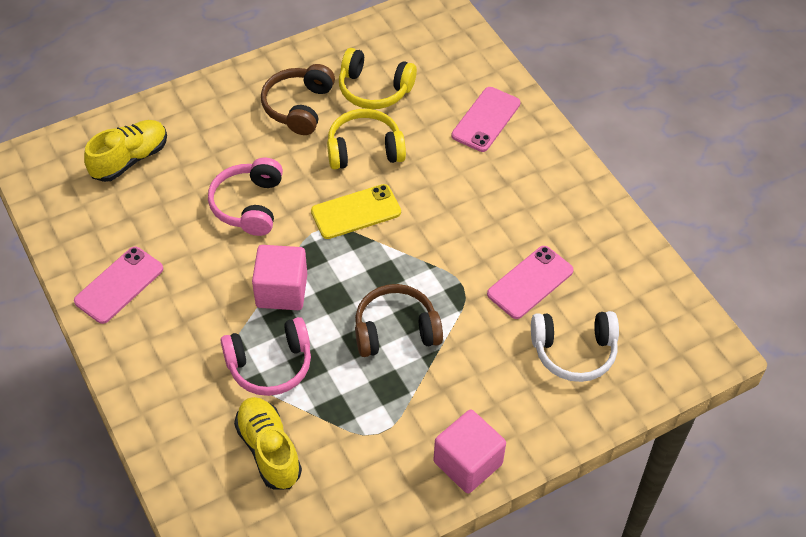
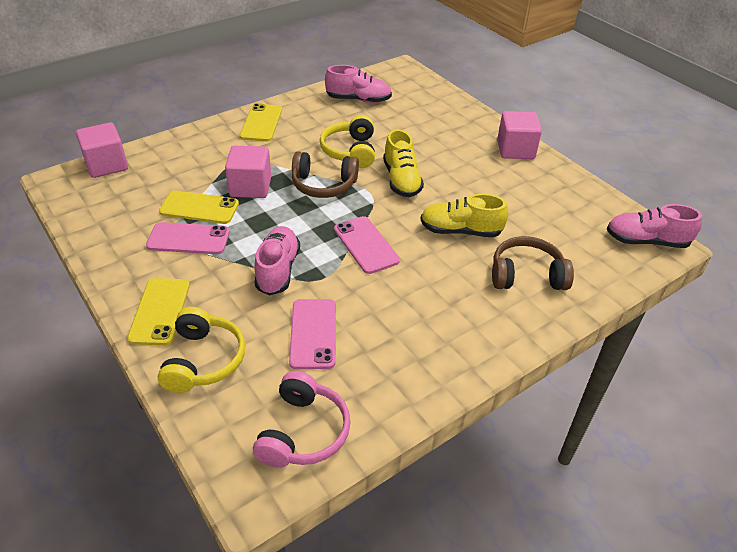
pink cube: [252,245,307,310] [434,409,506,494] = 2 -> [76,122,128,178] [225,146,271,198] [497,111,542,159] = 3
pink headphones: [208,158,283,236] [221,317,311,396] = 2 -> [253,371,351,468] = 1
pink shoe: none = 0 -> [254,226,300,295] [325,65,392,103] [607,204,702,248] = 3
white headphones: [531,311,619,382] = 1 -> none = 0
yellow phone: [311,184,401,239] = 1 -> [127,278,190,345] [159,191,239,224] [240,103,282,141] = 3

